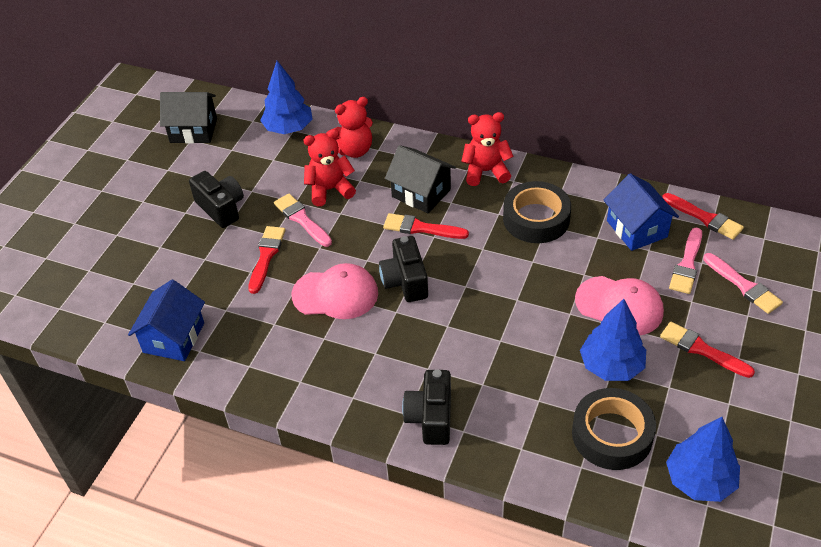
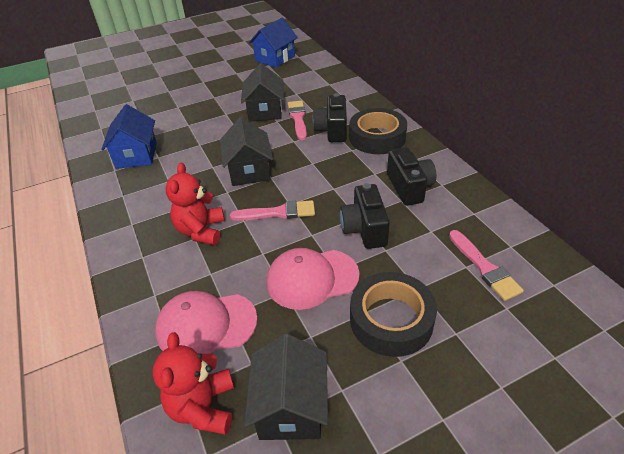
black house: [160,92,217,144] [385,145,456,213] = 2 -> [220,117,273,186] [241,64,284,122] [244,334,328,440] = 3
blue tree: [260,61,312,134] [580,299,646,381] [666,417,740,502] = 3 -> none = 0
red brush: [248,226,285,294] [383,213,469,239] [660,322,755,378] [662,193,744,240] = 4 -> none = 0
red teddy bear: [303,129,356,206] [326,97,373,158] [461,112,514,186] = 3 -> [153,332,234,435] [165,163,225,245] = 2

